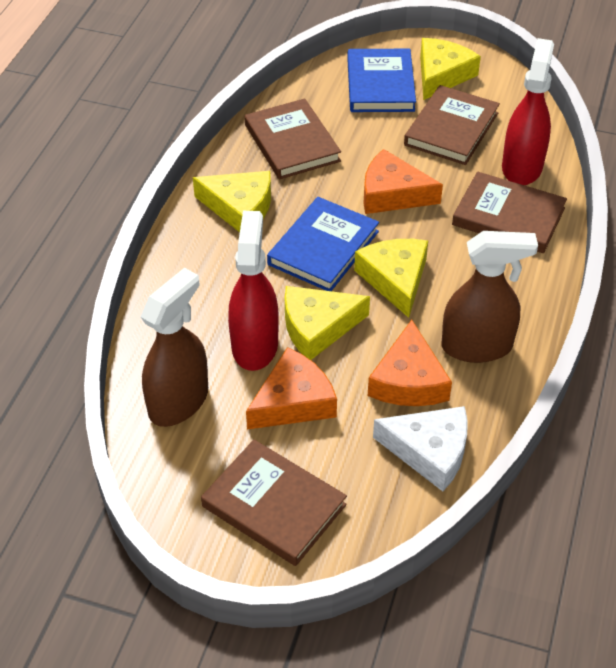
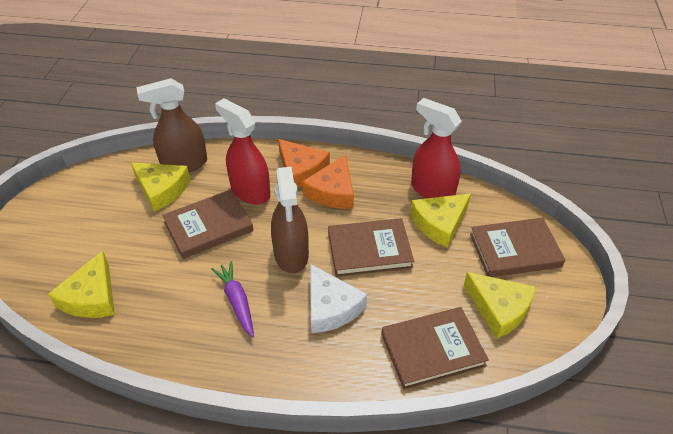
blue book: [267,197,379,291] [347,49,416,112] = 2 -> none = 0
orange cheese: [246,347,337,429] [363,149,443,214] [368,320,452,406] = 3 -> [278,139,330,188] [303,154,354,209] = 2
purple carrot: none = 0 -> [211,261,254,338] = 1

